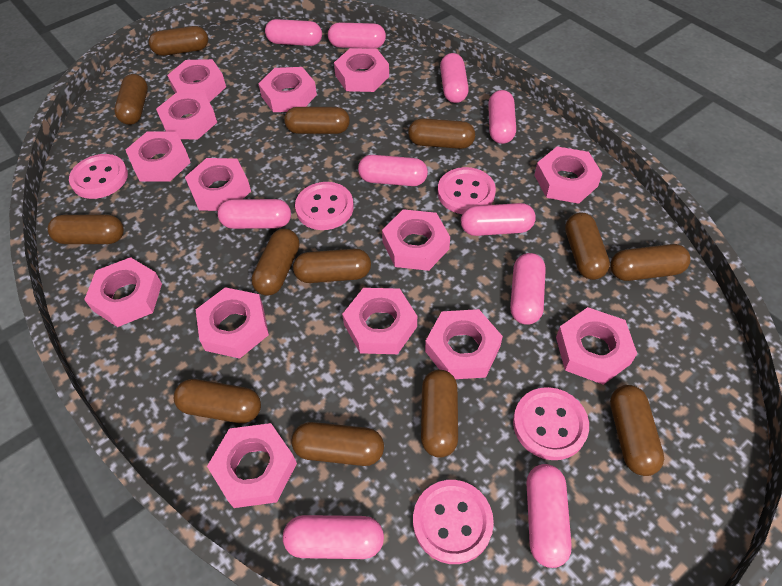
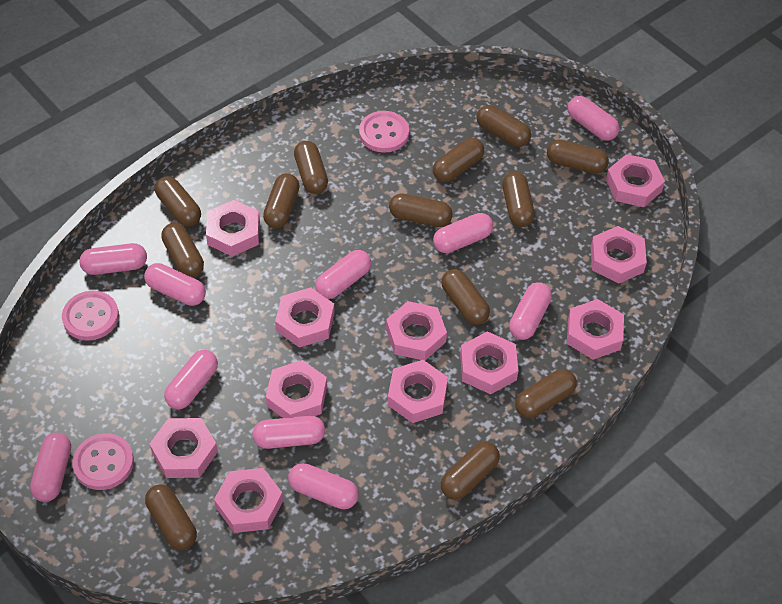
pink button: [69,154,128,199] [295,182,354,230] [413,480,494,564] [438,167,496,214] [513,387,589,460] = 5 -> [62,291,119,341] [72,433,134,490] [359,111,409,153] = 3
pink nut: [84,257,162,327] [126,132,191,182] [156,93,217,139] [167,59,226,102] [185,158,251,211] [196,287,269,359] [207,423,297,508] [259,67,317,112] [334,48,389,92] [342,288,417,354] [382,209,450,271] [425,309,503,379] [534,146,602,204] [556,307,637,385] = 14 -> [150,418,218,478] [206,200,260,257] [214,468,283,533] [266,360,327,418] [275,287,335,348] [386,301,447,361] [388,360,448,423] [460,331,518,394] [567,299,624,360] [591,226,647,284] [606,154,665,207] = 11

